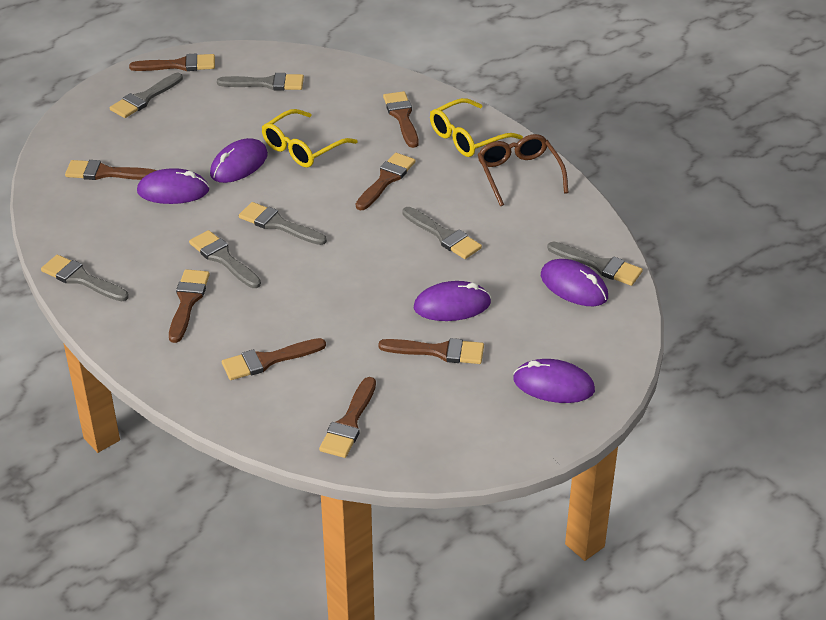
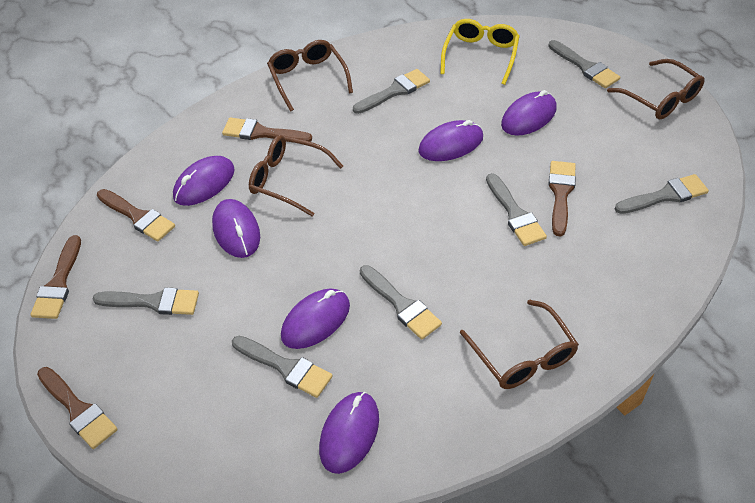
brown brush: [65,160,157,180] [129,54,215,71] [169,269,210,343] [222,338,326,380] [319,377,376,458] [356,153,416,210] [378,338,484,364] [383,91,419,148] = 8 -> [30,235,81,319] [37,367,118,449] [97,189,175,242] [222,118,312,142] [548,161,576,236] = 5
brown glasses: [477,134,569,206] = 1 -> [249,135,343,217] [267,40,353,111] [460,299,579,389] [607,59,705,120] = 4
purple mouse: [137,168,209,204] [210,138,268,183] [414,281,491,321] [513,359,595,403] [541,259,608,306] = 5 -> [173,156,235,206] [212,199,260,258] [281,288,350,349] [319,392,379,474] [418,120,483,161] [501,90,557,136] = 6
yellow glasses: [262,109,358,168] [430,98,523,157] = 2 -> [440,19,520,85] = 1

